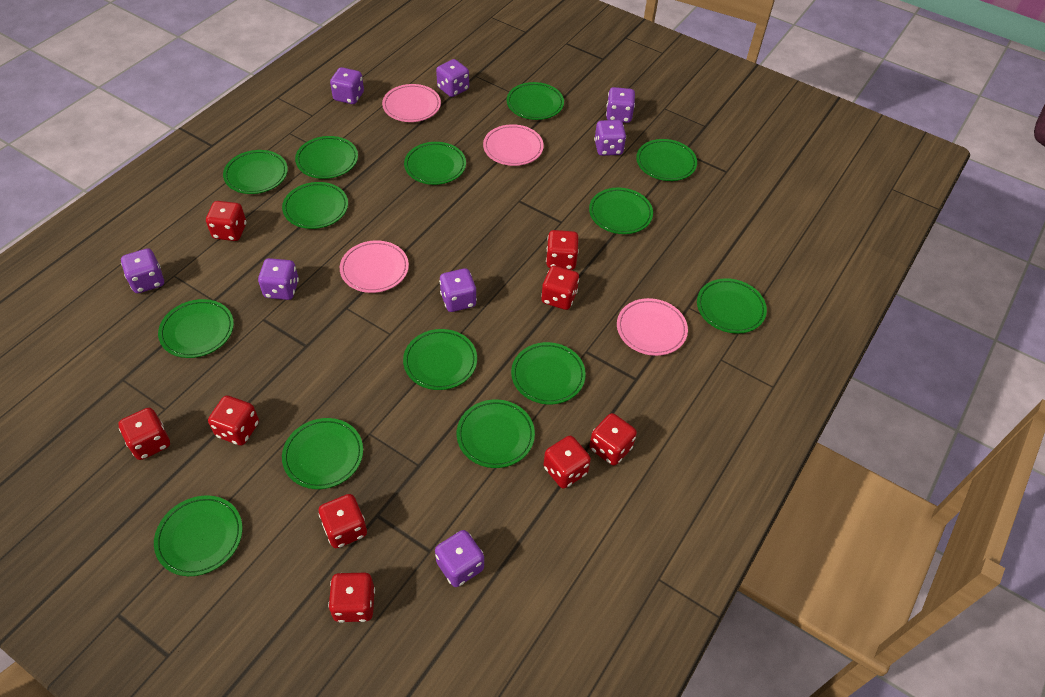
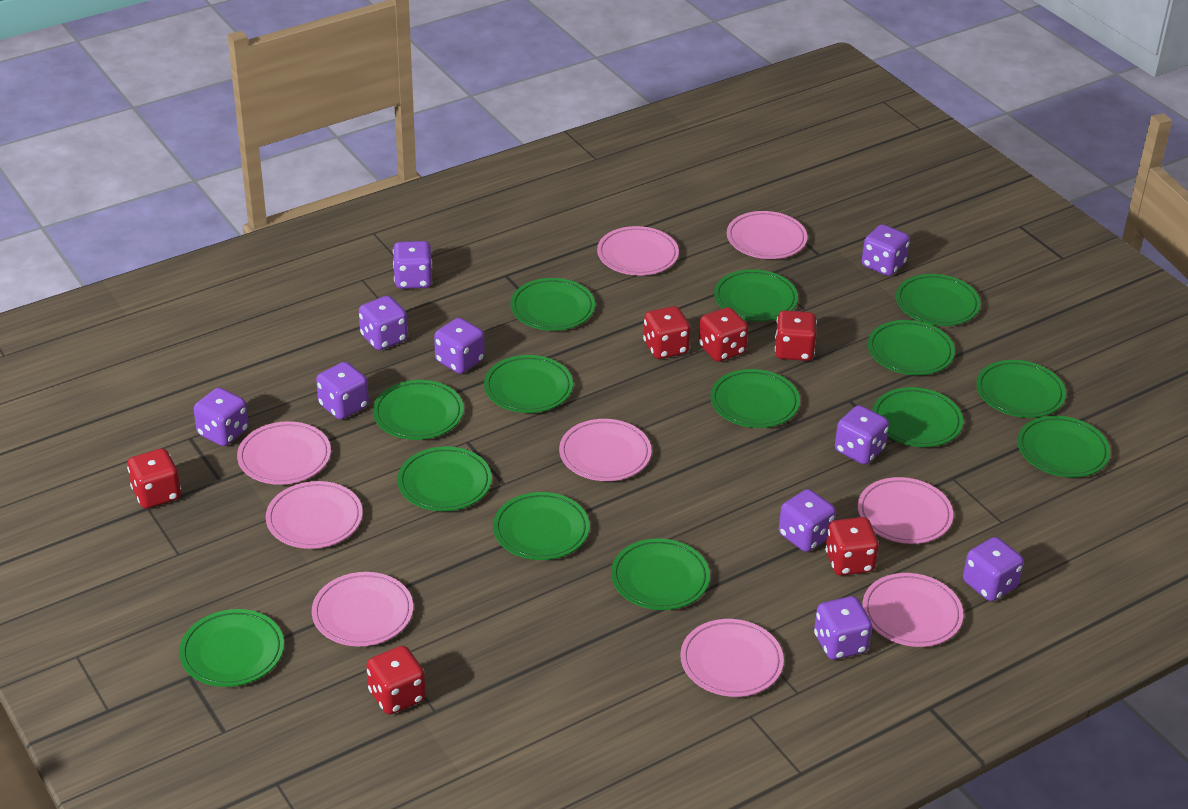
pink plate: [340,240,409,293] [382,84,441,122] [483,124,544,166] [617,298,688,356] = 4 -> [237,421,331,485] [266,481,363,549] [312,572,413,646] [559,419,652,481] [597,226,679,276] [680,619,784,697] [727,211,807,259] [858,477,953,544] [862,573,963,647] = 9
purple dice: [121,248,164,293] [258,258,299,300] [330,67,364,104] [435,530,484,587] [436,59,469,97] [439,268,477,312] [594,120,626,156] [606,87,635,123] = 8 -> [193,387,249,446] [316,362,369,420] [359,296,408,350] [393,241,432,289] [434,318,485,374] [779,489,836,552] [814,596,872,660] [835,405,889,464] [862,224,910,276] [963,537,1024,601] = 10
red dice: [118,408,170,460] [206,201,246,241] [208,396,259,446] [319,494,367,548] [328,573,375,623] [541,266,579,310] [544,436,591,488] [546,230,579,270] [589,413,637,466] = 9 -> [127,448,181,509] [367,646,426,715] [643,306,691,359] [699,307,748,362] [775,310,817,361] [825,517,879,576] = 6

